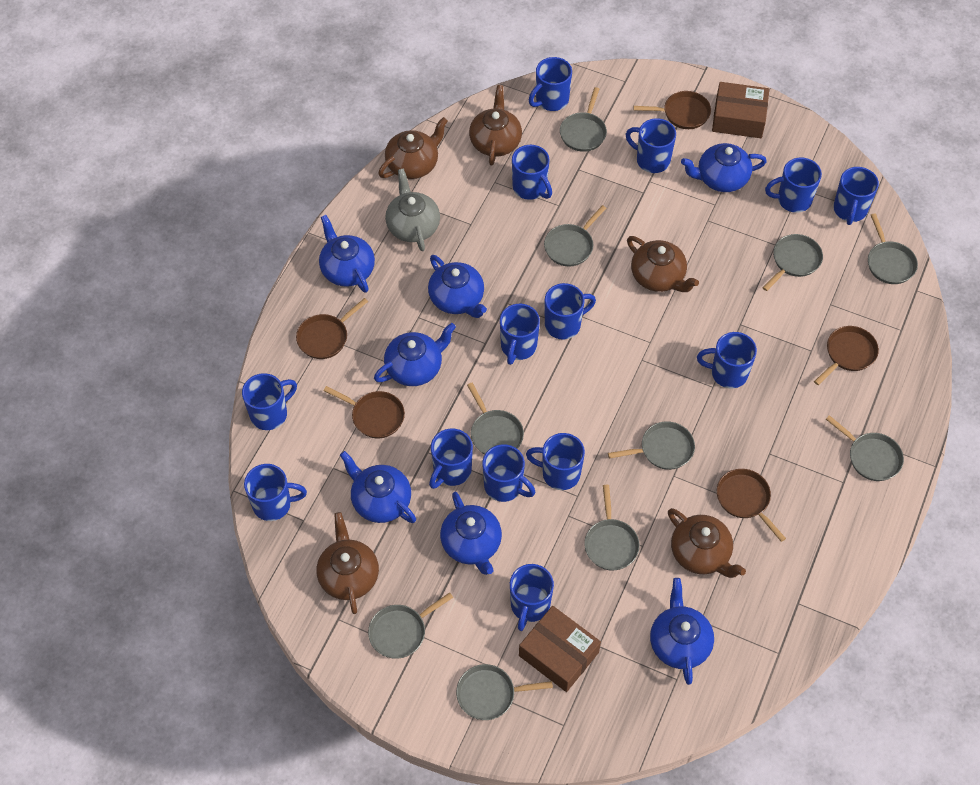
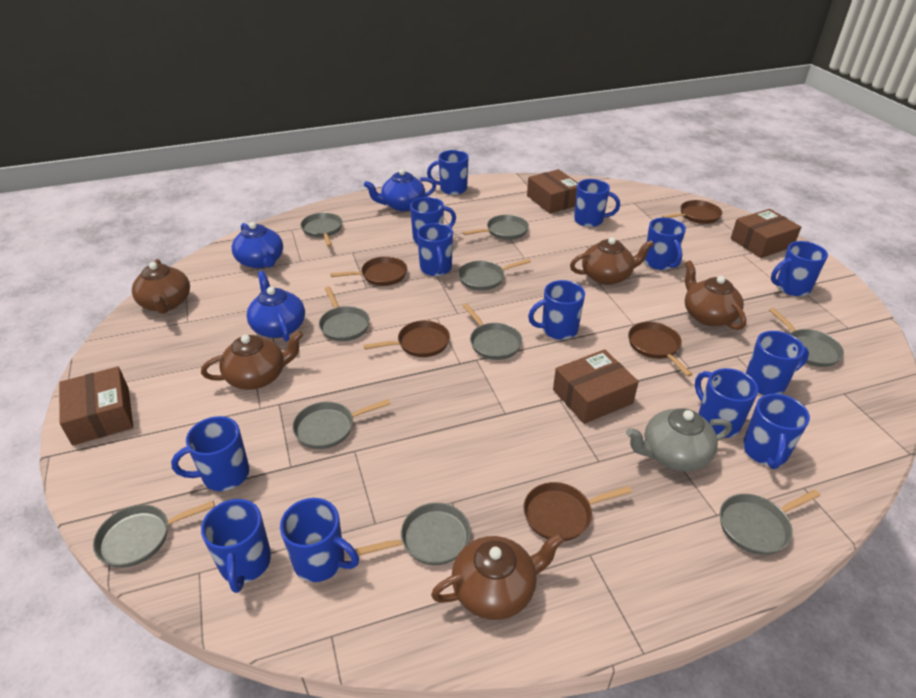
blue mug: [242,373,297,430] [244,464,307,521] [429,428,473,489] [482,444,535,502] [500,304,540,365] [510,564,554,631] [512,145,552,200] [526,433,585,490] [529,57,572,111] [545,283,596,340] [626,118,676,173] [697,332,757,388] [765,158,822,213] [833,167,879,225] = 14 -> [171,416,249,491] [201,499,271,593] [280,498,359,582] [410,197,456,244] [417,223,453,276] [427,150,469,195] [528,280,585,340] [574,179,620,227] [644,218,686,270] [695,368,758,438] [743,394,810,469] [746,331,809,395] [771,241,828,296] = 13
blue teapot: [319,215,375,293] [340,451,416,523] [374,323,456,386] [428,255,487,318] [440,492,502,575] [650,578,714,685] [681,143,767,192] = 7 -> [232,222,283,269] [247,271,305,342] [364,169,436,211] = 3
brown box: [519,606,601,692] [712,82,769,138] = 2 -> [59,367,133,446] [527,169,578,214] [553,349,639,424] [731,209,801,258] = 4

